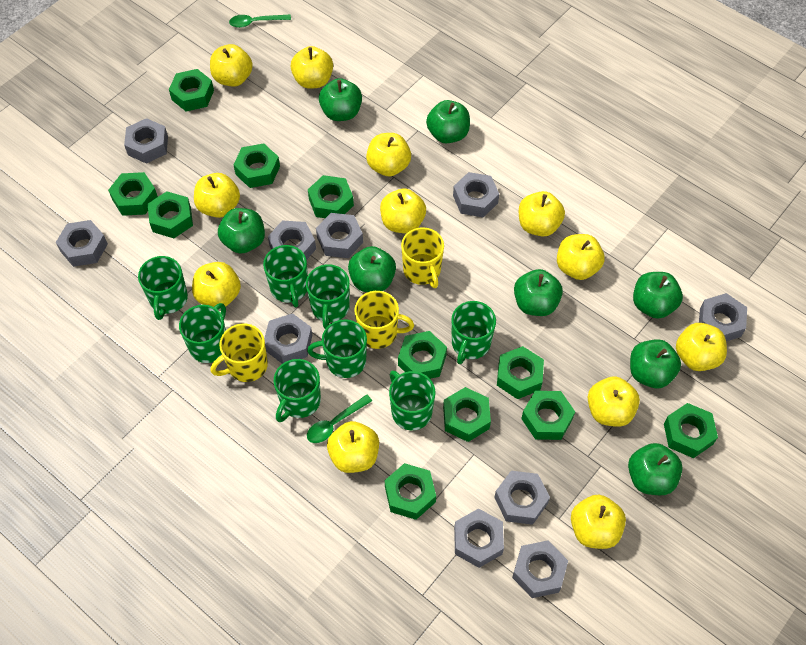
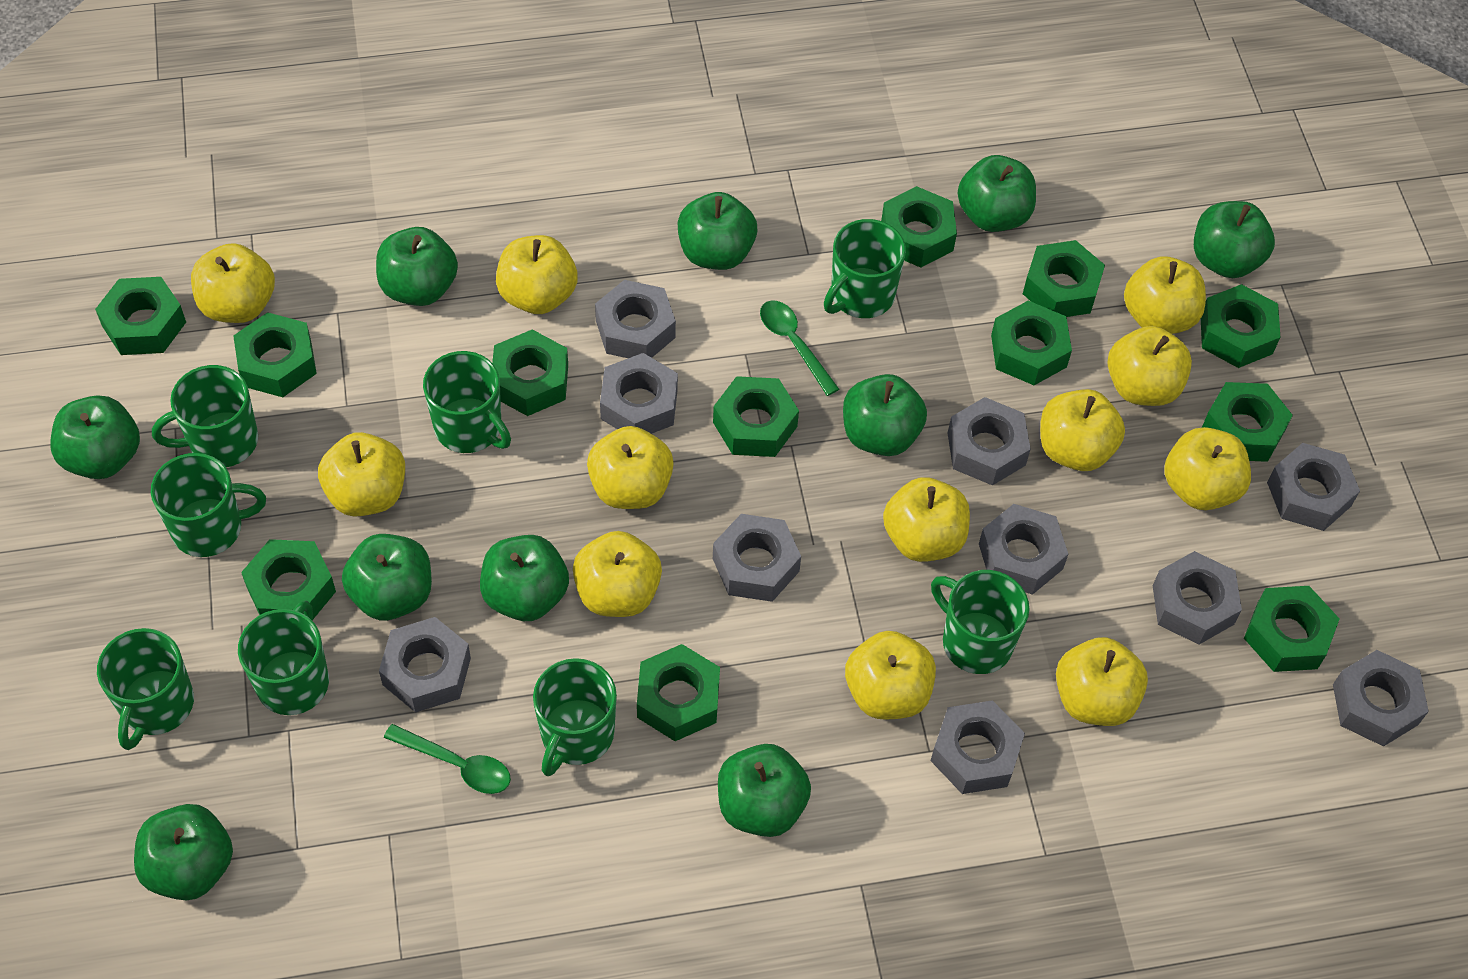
green apple: [218,208,265,254] [319,78,362,121] [348,246,396,292] [426,100,470,143] [514,269,563,316] [628,443,683,495] [630,339,681,388] [633,272,683,319] = 8 -> [50,395,140,479] [134,804,233,900] [342,534,432,620] [376,227,458,306] [480,535,569,621] [678,192,757,270] [718,744,811,837] [843,374,927,456] [958,155,1036,232] [1194,201,1275,278] = 10
green nut: [108,172,158,216] [148,191,193,238] [169,69,214,111] [233,143,280,188] [308,175,354,218] [385,463,436,520] [398,331,447,379] [443,387,491,442] [497,346,544,399] [521,391,575,440] [664,403,718,458] = 11 -> [95,277,186,355] [233,312,317,397] [241,539,336,619] [492,330,568,416] [637,644,720,741] [713,376,799,457] [881,186,957,268] [991,301,1072,385] [1023,240,1105,317] [1201,284,1280,368] [1202,382,1293,462] [1244,586,1340,672] = 12
yellow mug: [211,324,268,382] [354,291,414,349] [401,227,444,288] = 3 -> none = 0

